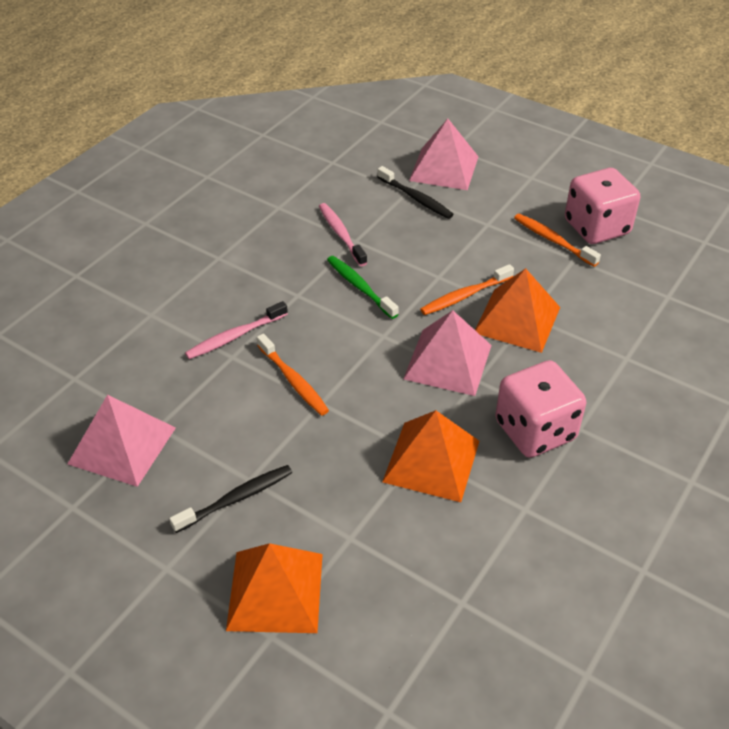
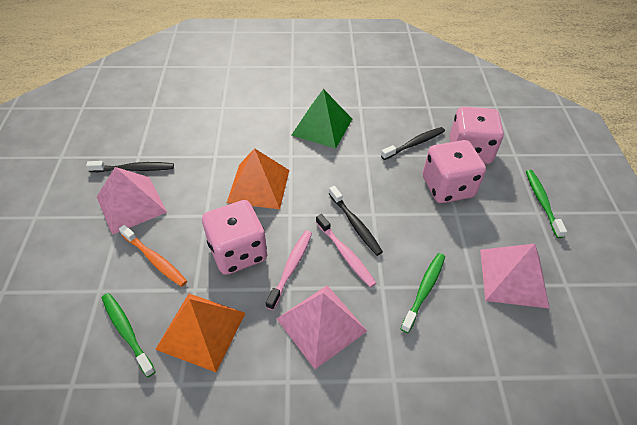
black toothbrush: [169,465,292,533] [377,166,454,219] = 2 -> [86,161,174,172] [329,186,383,256] [381,127,445,160] = 3
green pyramid: none = 0 -> [291,89,352,149] = 1
green toothbrush: [327,256,399,319] = 1 -> [102,293,156,377] [400,253,445,333] [526,170,567,238] = 3
orange pyramid: [226,543,323,633] [382,410,479,502] [475,268,560,353] = 3 -> [155,294,246,372] [227,148,289,209] = 2
orange toothbrush: [257,333,329,416] [420,264,514,315] [514,214,601,267] = 3 -> [119,225,187,287] = 1
pink dice: [495,360,586,458] [565,168,640,244] = 2 -> [202,200,267,275] [423,140,486,203] [449,107,504,164] = 3

